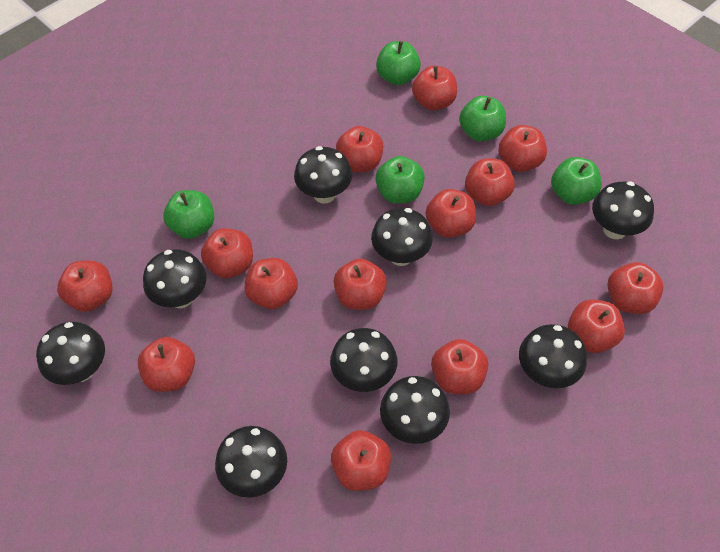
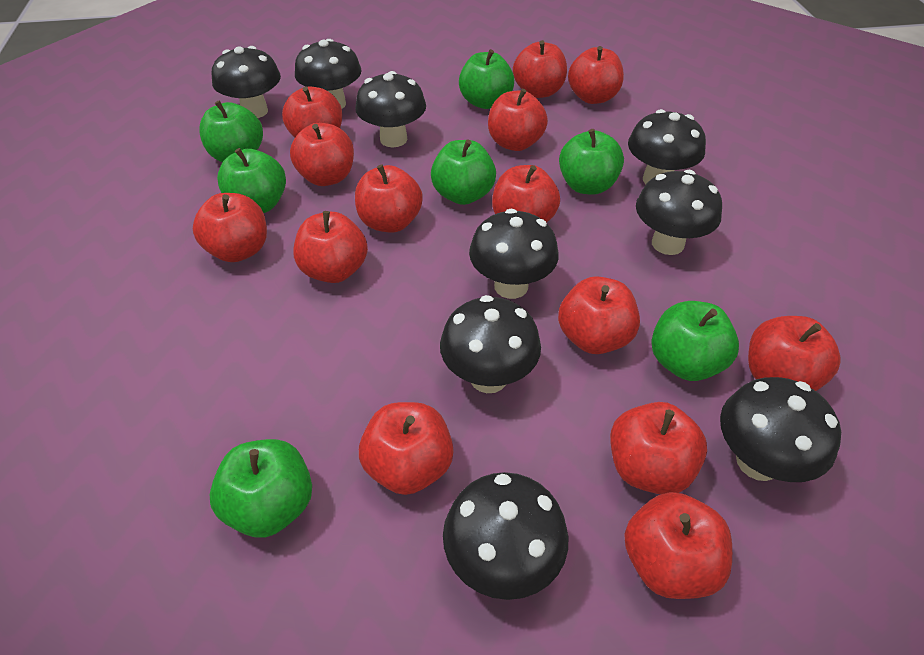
green apple: [163,190,214,239] [376,41,421,85] [376,156,425,204] [459,96,506,142] [551,157,602,205] = 5 -> [199,100,263,162] [210,439,312,537] [217,148,286,213] [431,139,496,205] [459,49,514,109] [559,129,624,195] [651,301,739,381] = 7

